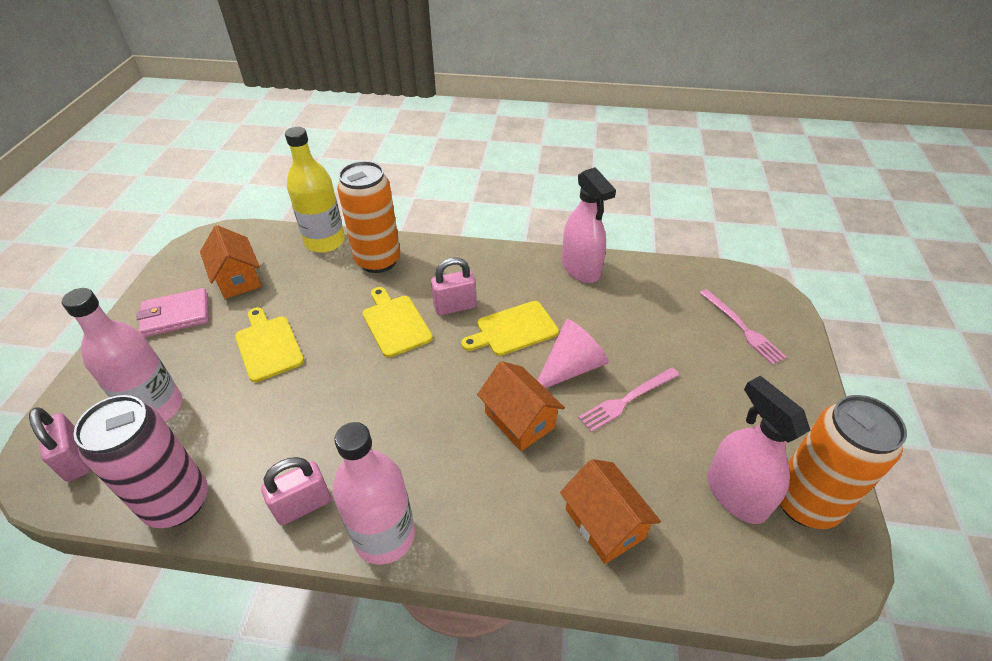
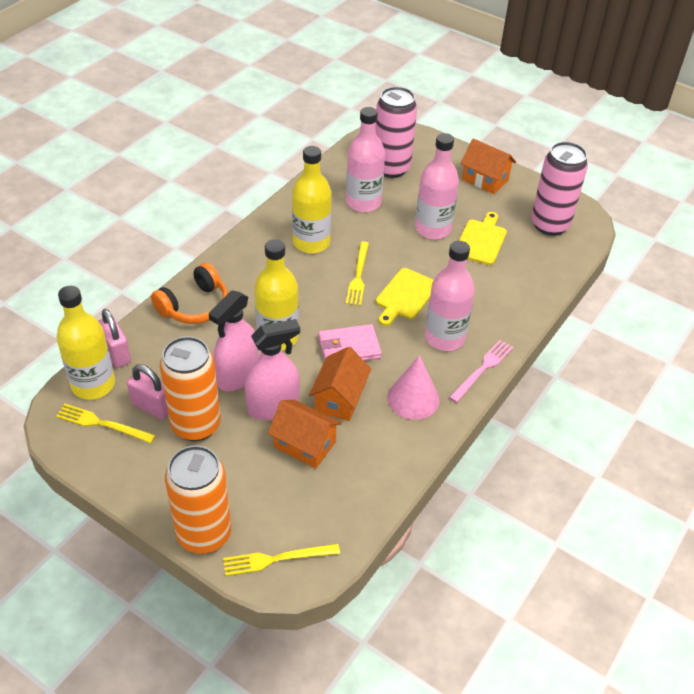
orange headphones: none = 0 -> [151,263,228,324] = 1
pink bottle: [62,288,182,422] [333,422,415,565] = 2 -> [346,107,385,212] [415,133,459,239] [425,241,475,351] = 3
pink can: [74,395,208,528] = 1 -> [376,87,417,178] [531,142,588,236] = 2
pink fork: [578,367,679,432] [700,289,787,365] = 2 -> [449,340,513,403] = 1
pink padlock: [29,407,90,482] [261,457,331,525] [431,257,477,315] = 3 -> [98,309,131,368] [127,364,168,420] = 2
yellow bottle: [285,127,345,253] = 1 -> [56,286,115,400] [254,239,299,350] [292,146,332,253] = 3
yellow cutting board: [235,307,304,382] [363,287,433,357] [461,301,559,356] = 3 -> [376,268,434,326] [459,212,507,265] = 2
yellow fork: none = 0 -> [56,404,156,443] [223,543,340,576] [346,241,369,306] = 3

